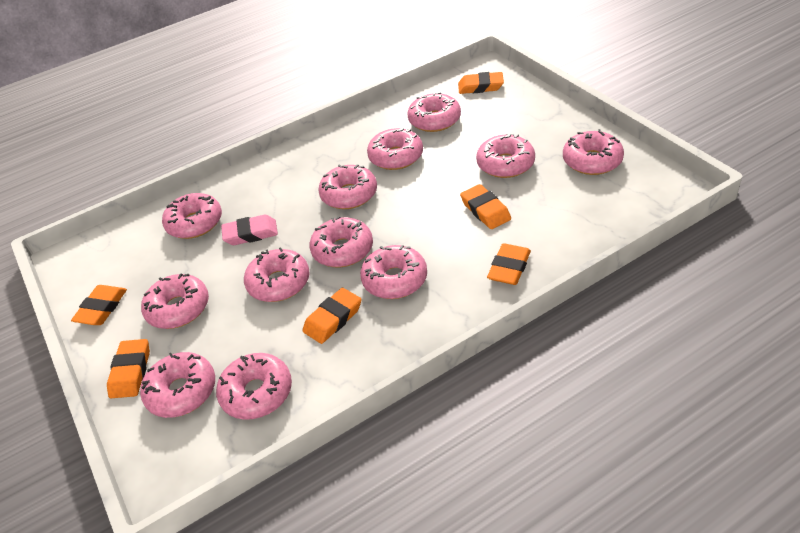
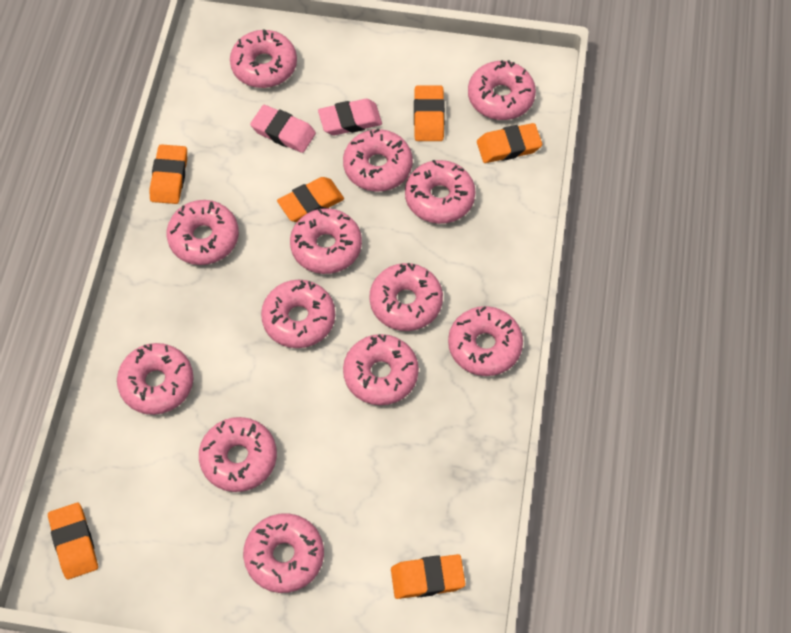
pink donut: [140,352,215,418] [141,273,209,329] [162,193,222,239] [216,353,292,420] [244,247,310,302] [309,216,373,267] [318,164,377,209] [360,245,427,299] [367,127,423,170] [407,92,461,132] [476,133,535,178] [563,129,624,175] = 12 -> [117,343,194,415] [167,200,239,265] [199,417,277,492] [230,29,297,88] [243,513,324,593] [261,280,335,348] [290,208,362,274] [343,129,413,192] [343,334,419,405] [369,263,443,331] [405,160,476,224] [448,306,523,376] [468,60,536,120] = 13
pink eraser: [221,215,278,245] = 1 -> [250,105,316,153] [318,99,382,135] = 2

